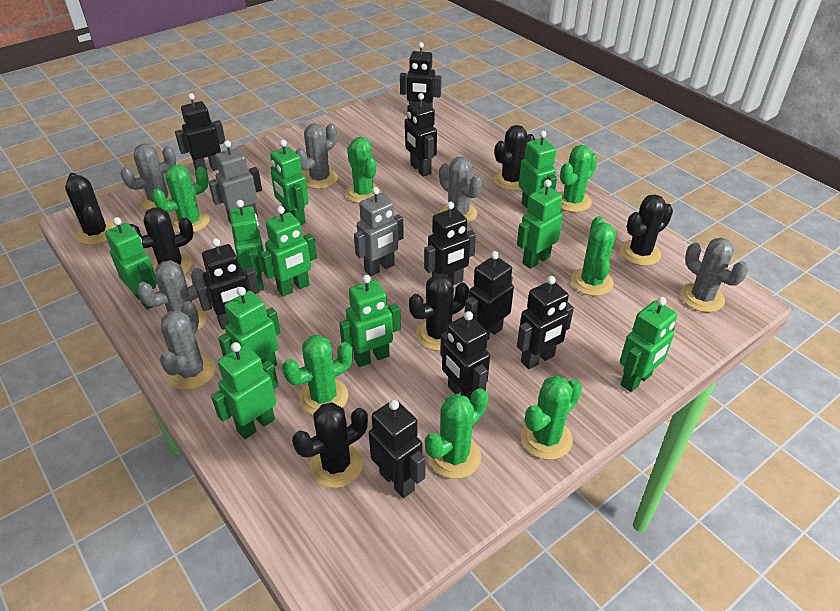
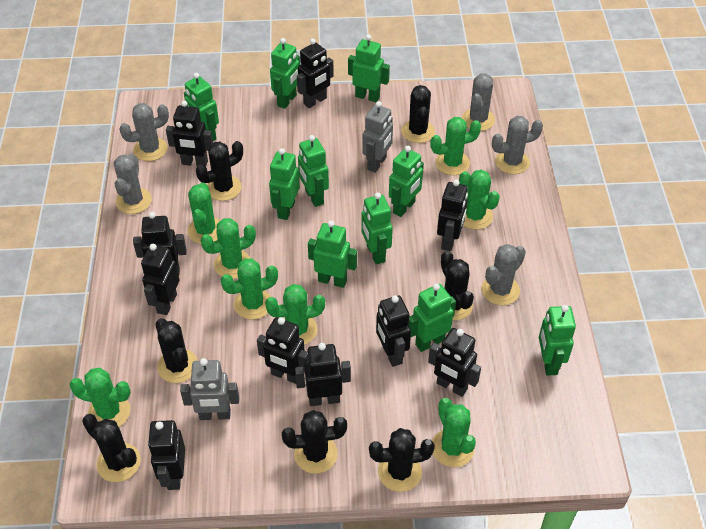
black cactus: [65,173,116,245] [129,207,194,274] [292,402,368,488] [409,273,469,351] [494,125,535,191] [620,194,673,266] = 6 -> [82,414,141,482] [155,318,198,383] [196,141,243,201] [282,410,347,474] [369,428,435,492] [401,85,435,143] [441,251,474,320] = 7
black robot: [175,93,226,171] [195,238,260,330] [369,399,426,498] [400,42,442,108] [405,93,437,177] [424,202,476,285] [440,311,490,401] [465,251,514,340] [517,276,574,369] = 9 -> [133,212,187,275] [141,244,180,315] [148,420,185,490] [166,100,213,167] [257,317,308,384] [295,343,351,406] [297,38,334,108] [376,295,411,367] [428,328,481,397] [437,180,468,251] = 10
green cactus: [152,165,210,233] [282,335,353,415] [346,137,382,203] [425,388,488,479] [521,376,582,460] [559,145,597,212] [571,216,616,296] = 7 -> [69,368,131,427] [187,182,220,244] [201,218,256,279] [221,258,278,320] [265,284,325,345] [430,117,481,175] [432,398,476,467] [459,170,500,230] = 8
grey cactus: [120,144,176,210] [137,260,207,332] [160,301,216,390] [295,123,338,189] [439,157,482,224] [681,238,748,312] = 6 -> [114,154,152,214] [119,103,169,161] [462,74,495,131] [481,244,526,305] [492,116,543,174] = 5

